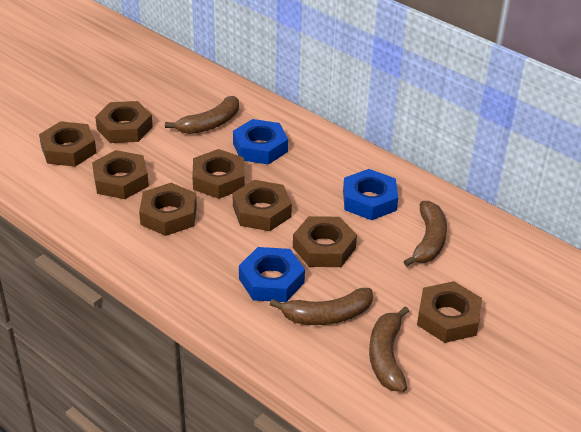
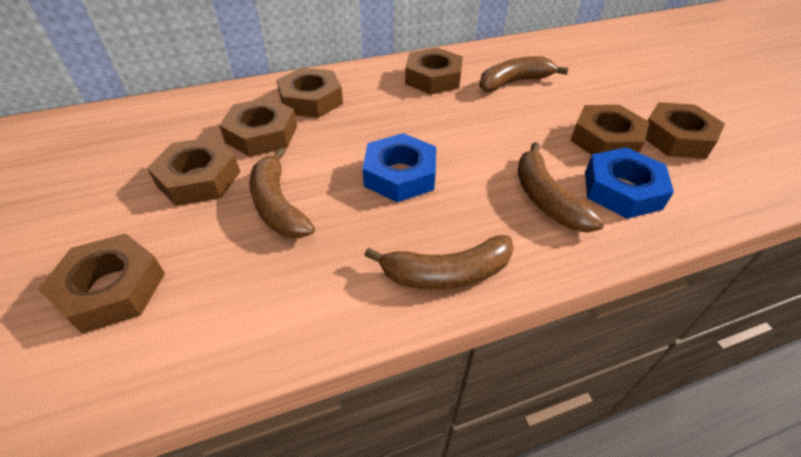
blue nut: [233,119,288,165] [239,247,305,302] [343,169,398,220] = 3 -> [363,133,436,202] [585,147,674,219] = 2
brown nut: [39,121,97,167] [92,150,149,199] [95,101,153,143] [139,183,197,236] [192,149,245,199] [233,180,292,231] [293,216,357,267] [417,281,482,343] = 8 -> [38,233,165,334] [147,137,240,206] [219,97,297,157] [277,67,343,118] [405,48,463,95] [570,105,650,155] [645,102,725,159] = 7

